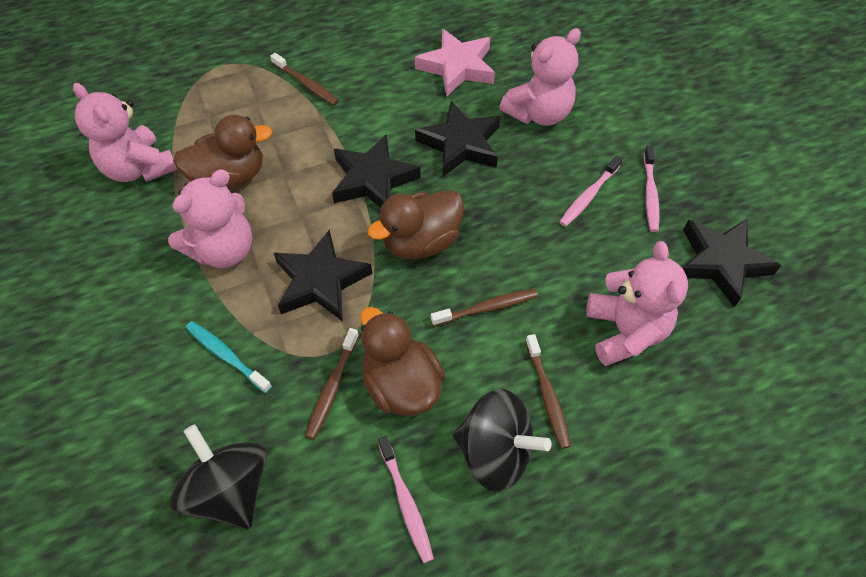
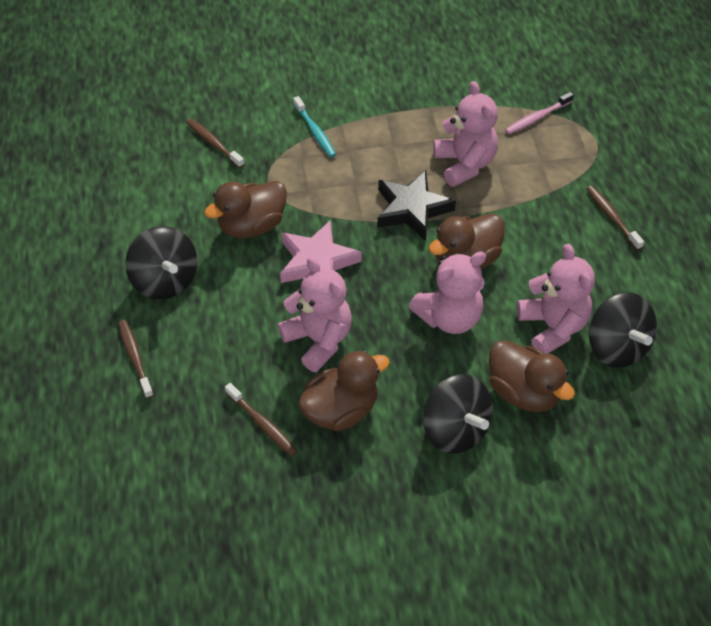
black spinning top: [170,424,267,529] [453,389,551,492] = 2 -> [125,226,198,299] [423,374,493,454] [589,293,657,368] = 3
black star: [274,229,372,322] [332,134,421,207] [415,101,501,176] [682,219,781,307] = 4 -> [377,170,456,241] = 1
brown duck: [173,115,272,190] [360,307,445,416] [368,190,464,259] = 3 -> [204,180,287,238] [298,350,390,431] [428,213,505,269] [489,340,575,412] = 4
pink toothbrush: [378,436,434,563] [559,156,622,227] [644,146,660,232] = 3 -> [505,92,574,134] = 1

